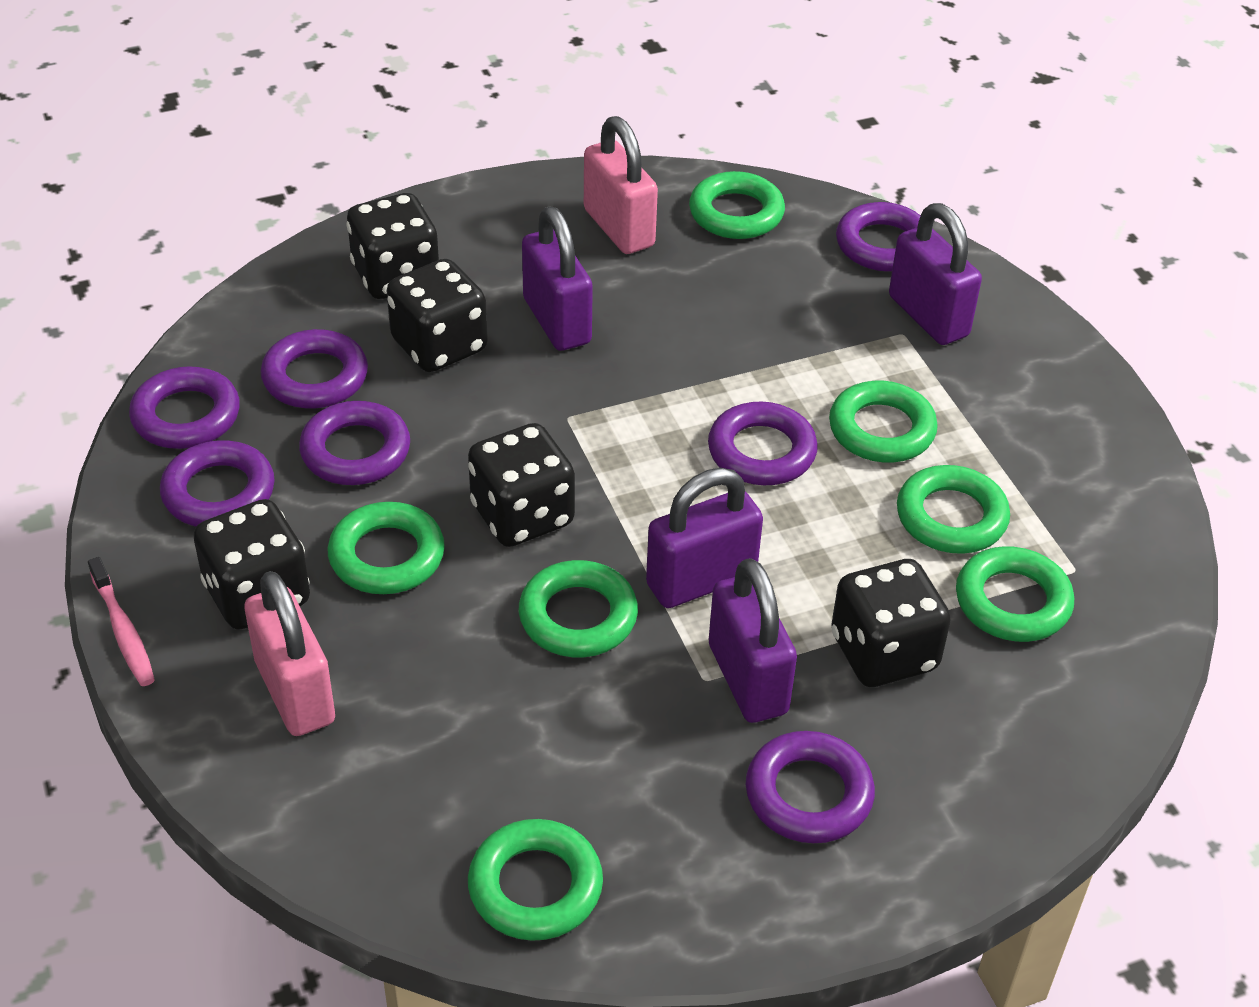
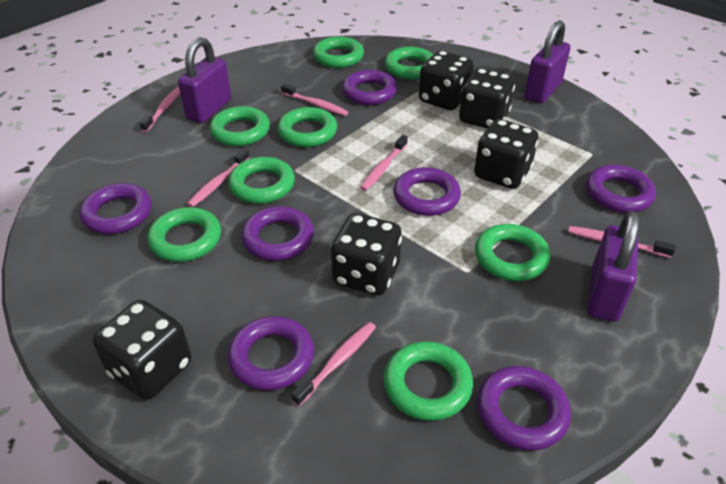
green ring: [328,502,445,594] [468,819,603,941] [519,560,638,657] [689,171,785,239] [829,381,938,462] [897,465,1010,554] [956,546,1074,642] = 7 -> [147,207,221,262] [210,106,270,146] [228,157,295,204] [278,107,338,147] [313,37,364,68] [384,47,433,79] [384,341,473,421] [475,224,550,281] = 8
pink padlock: [244,571,335,736] [584,116,658,254] = 2 -> none = 0
pink toothbrush: [88,557,155,686] = 1 -> [140,86,180,132] [187,149,250,207] [281,83,348,116] [291,322,376,406] [360,135,408,191] [568,226,676,258] = 6
purple padlock: [522,207,593,351] [646,468,763,608] [709,558,797,723] [889,203,982,345] = 4 -> [178,37,231,123] [525,20,571,103] [587,211,639,322] = 3

